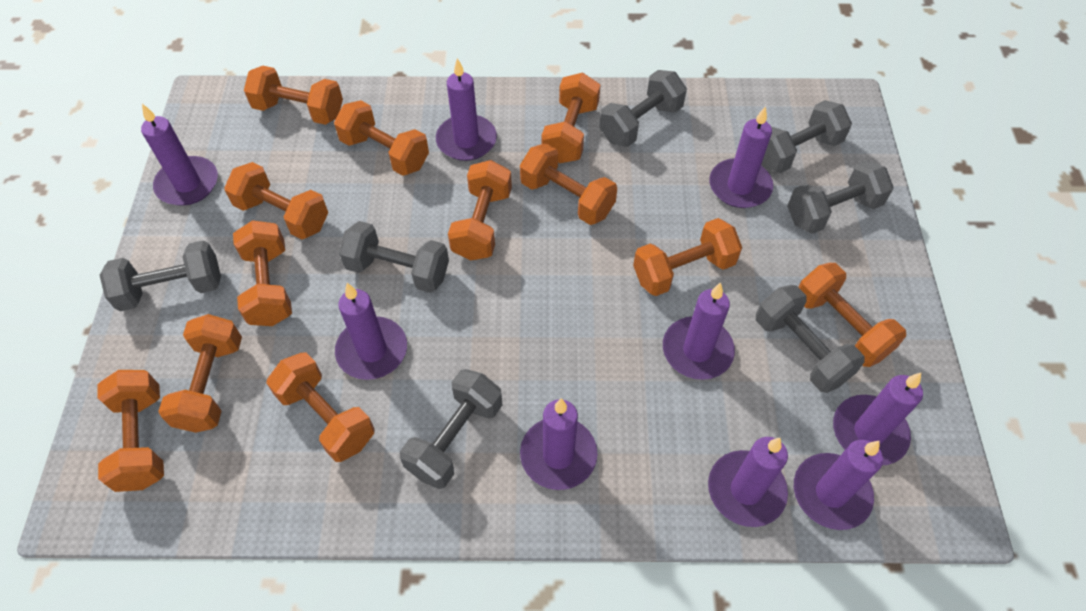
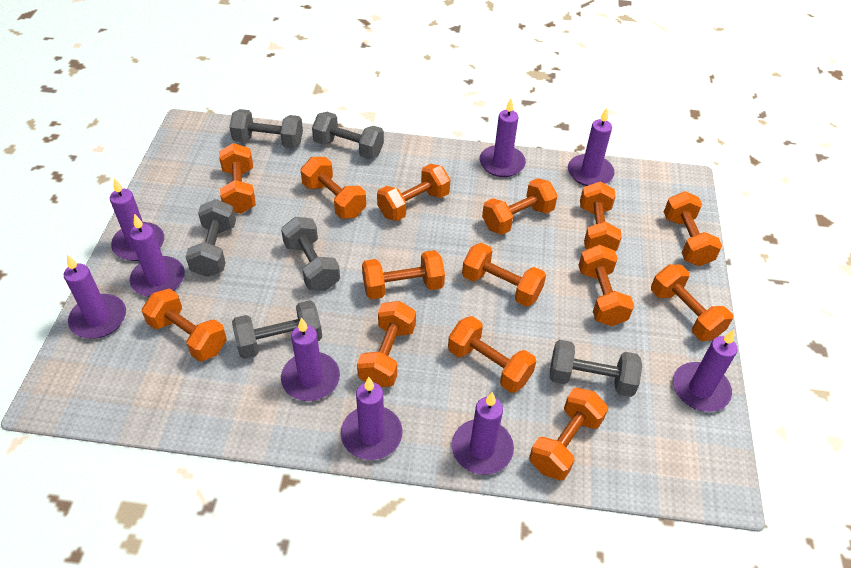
grey dumbbell: [100,240,221,311] [339,221,449,293] [400,369,502,489] [599,70,687,147] [756,285,864,393] [761,100,852,173] [787,160,894,234] = 7 -> [185,199,236,277] [229,109,303,148] [232,300,322,359] [281,217,340,291] [312,112,384,159] [550,340,642,397] = 6
orange dumbbell: [97,370,164,492] [158,314,242,433] [224,162,328,240] [233,220,292,326] [244,66,343,125] [266,352,374,462] [334,100,429,176] [448,160,512,261] [520,143,617,225] [541,73,600,163] [633,218,742,296] [799,263,906,367] = 12 -> [142,288,227,362] [219,143,256,214] [301,157,366,219] [357,301,416,387] [362,250,445,300] [377,164,451,221] [448,316,536,393] [462,243,546,307] [482,178,558,235] [529,388,608,480] [578,245,634,326] [580,182,622,251] [651,264,733,341] [664,191,722,266] = 14

